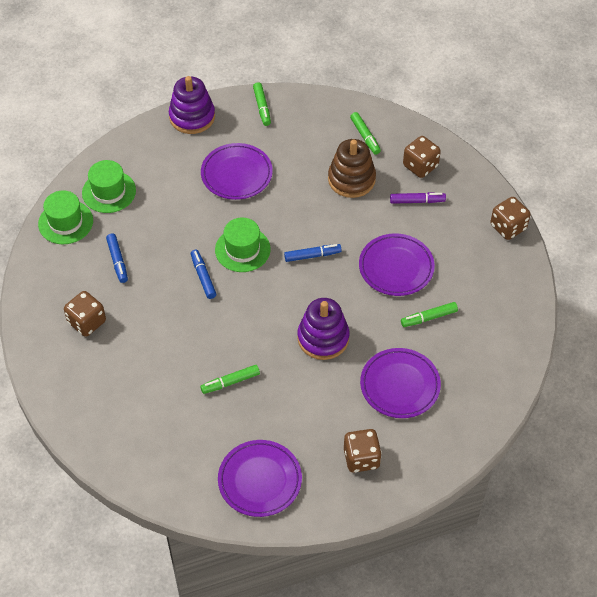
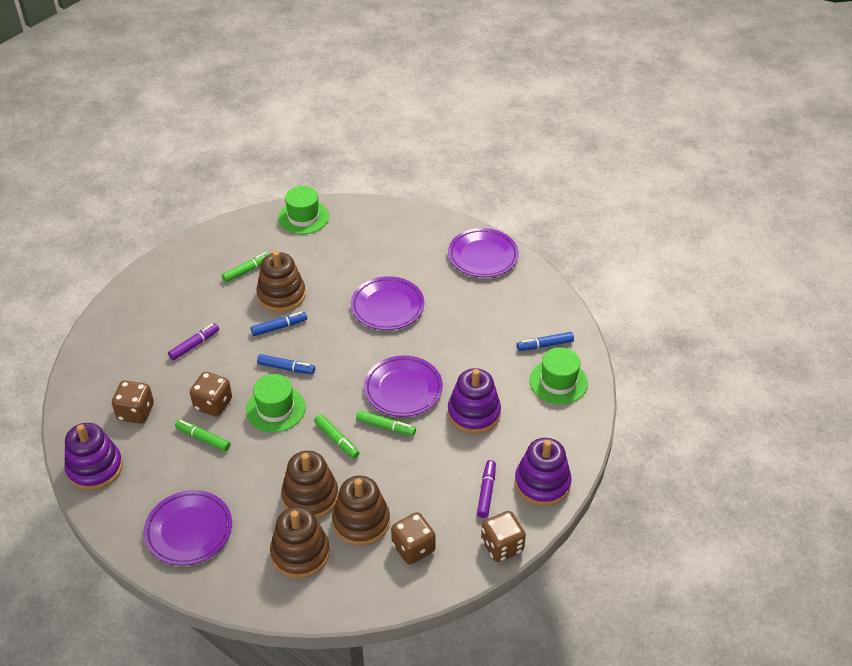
brown stacking toy: [328,139,376,198] = 1 -> [256,251,306,312] [270,507,330,579] [281,451,339,519] [332,476,390,546] = 4
purple marker: [390,192,446,204] = 1 -> [168,323,219,360] [477,460,496,518] = 2
purple stacking toy: [169,76,215,134] [297,298,349,360] = 2 -> [64,423,123,491] [448,368,501,434] [515,438,572,506] = 3

